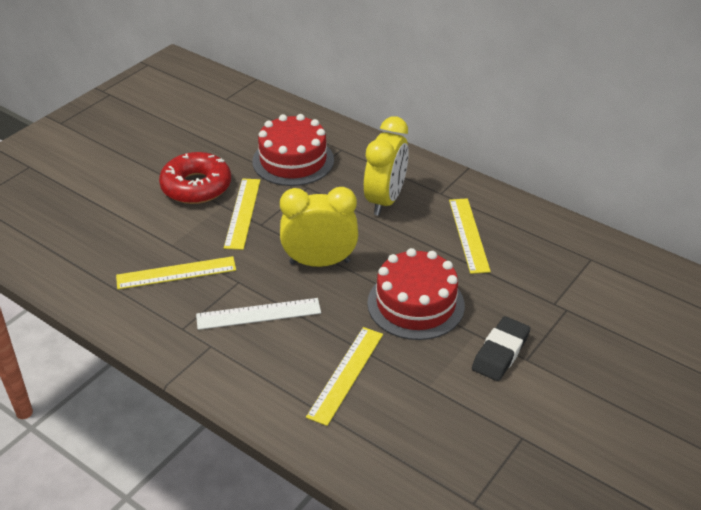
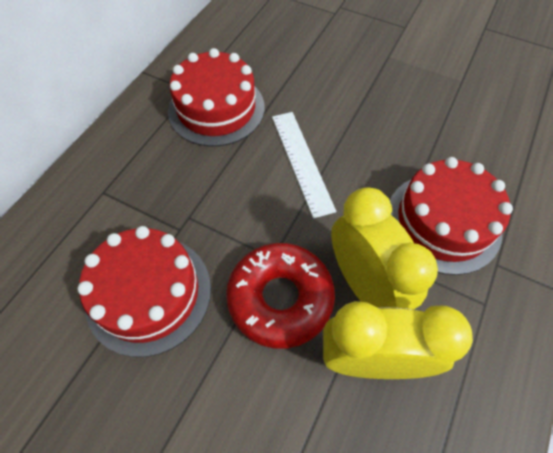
black eraser: [472,316,530,381] = 1 -> none = 0
red cake: [252,114,334,186] [367,248,465,340] = 2 -> [77,226,211,357] [168,48,265,147] [390,157,513,275] = 3
yellow ruler: [116,256,236,289] [224,178,260,250] [306,327,383,426] [449,198,491,274] = 4 -> none = 0

